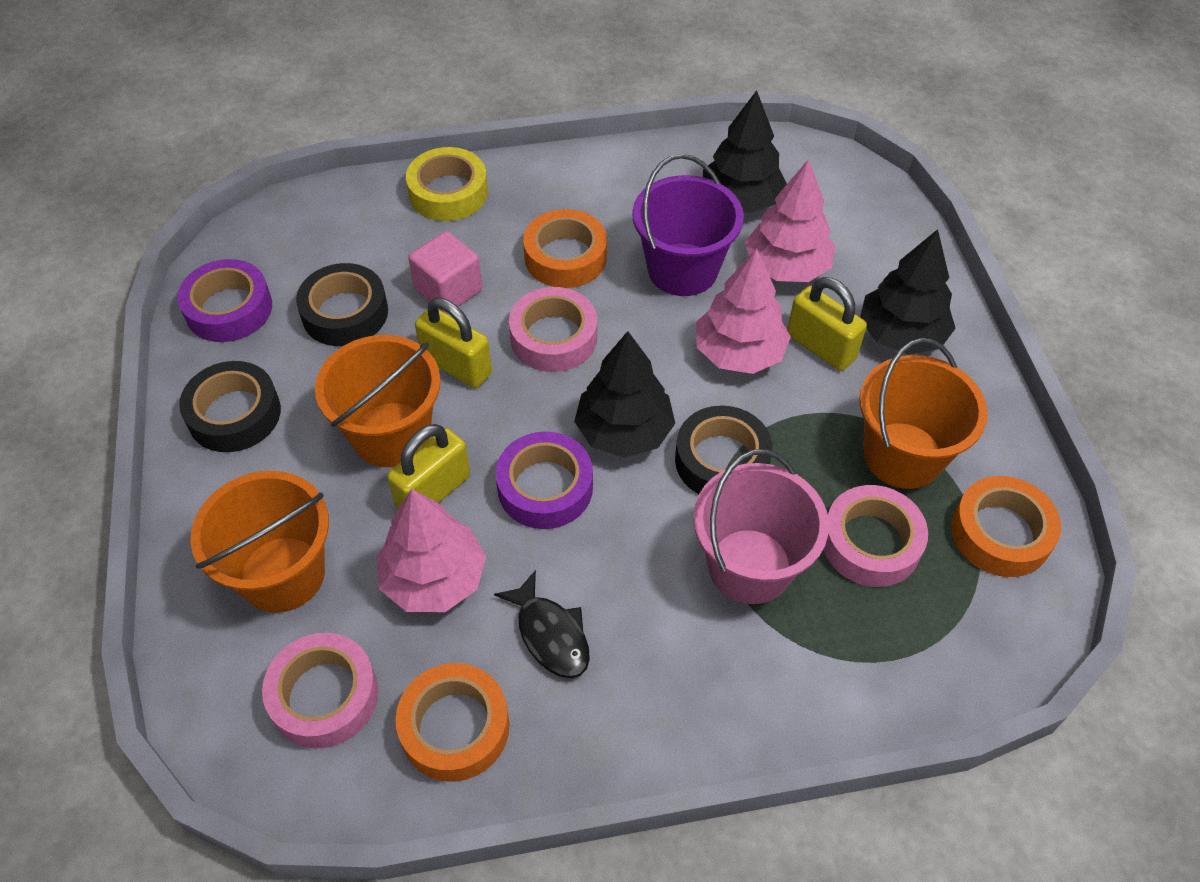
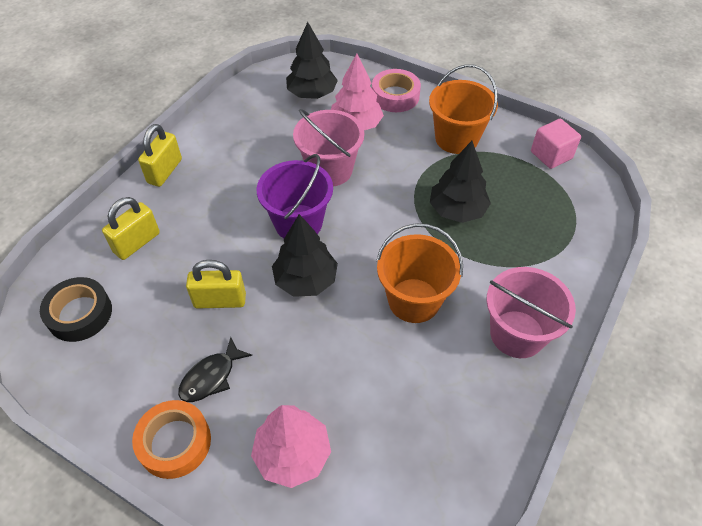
black tape: [179,361,281,452] [296,263,388,346] [675,405,772,494] = 3 -> [40,277,112,342] = 1
orange bucket: [190,471,329,613] [315,335,441,467] [859,338,988,489] = 3 -> [376,223,463,323] [429,64,498,154] = 2
orange tape: [395,663,510,782] [523,209,607,288] [951,476,1061,577] = 3 -> [132,400,211,479] = 1
pink bucket: [693,449,829,604] = 1 -> [293,109,364,186] [486,267,576,358] = 2
pink tape: [262,633,378,748] [509,287,597,372] [824,485,928,587] = 3 -> [372,69,421,112] = 1
pink tree: [377,489,486,612] [696,248,791,374] [745,159,835,282] = 3 -> [251,405,331,488] [331,53,384,130] = 2
purple tape: [177,259,272,342] [496,432,593,529] = 2 -> none = 0
yellow tape: [406,147,488,221] = 1 -> none = 0

